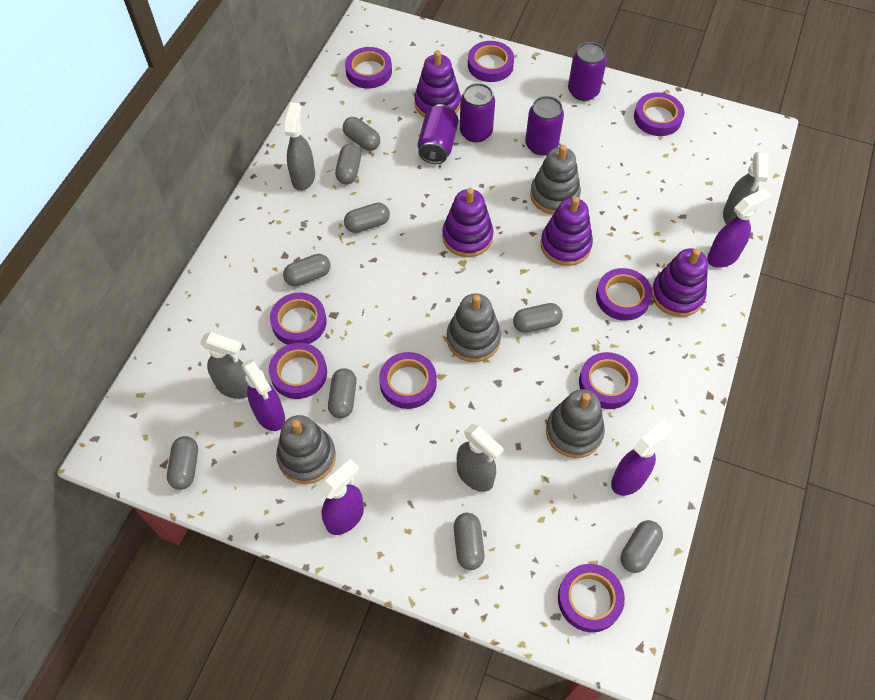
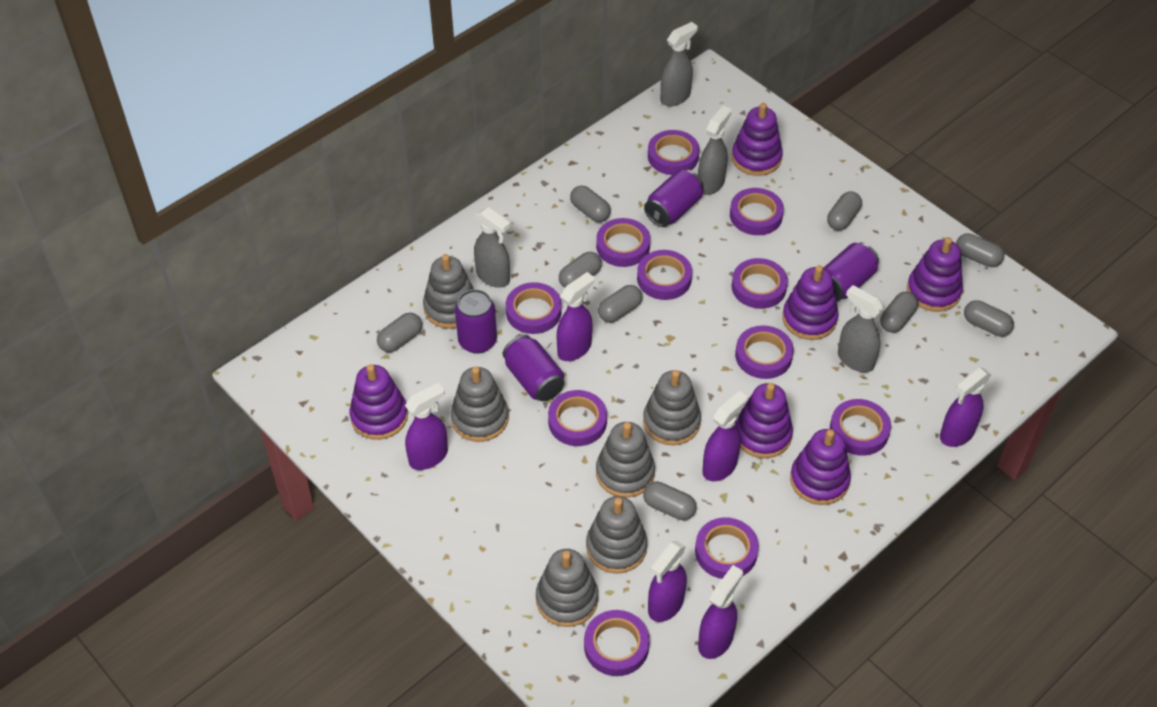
grey stacking toy: [276,415,336,484] [447,293,501,362] [530,145,581,214] [546,389,605,458] = 4 -> [423,254,473,329] [451,366,509,442] [536,549,598,627] [586,496,647,574] [596,422,655,498] [643,370,701,445] = 6
purple spray bottle: [242,359,285,431] [319,459,364,535] [611,420,672,496] [707,189,770,268] = 4 -> [405,383,448,470] [557,272,594,361] [648,541,687,622] [698,565,743,659] [702,391,748,481] [940,367,991,447] = 6
purple stacking toy: [414,50,461,118] [442,188,493,257] [541,197,593,266] [652,248,708,317] = 4 -> [350,364,408,440] [732,103,783,176] [735,383,793,458] [782,265,838,340] [790,429,851,505] [907,237,963,312] = 6
purple tape: [269,343,327,399] [270,293,327,345] [345,47,392,89] [379,352,437,409] [468,41,514,82] [558,564,625,632] [579,352,638,409] [596,268,653,321] [634,92,684,136] = 9 -> [506,282,562,334] [548,390,607,446] [584,610,650,676] [596,218,650,267] [637,250,692,300] [648,130,700,175] [695,517,759,579] [730,188,784,235] [732,258,788,309] [735,325,794,379] [830,399,891,456] = 11

